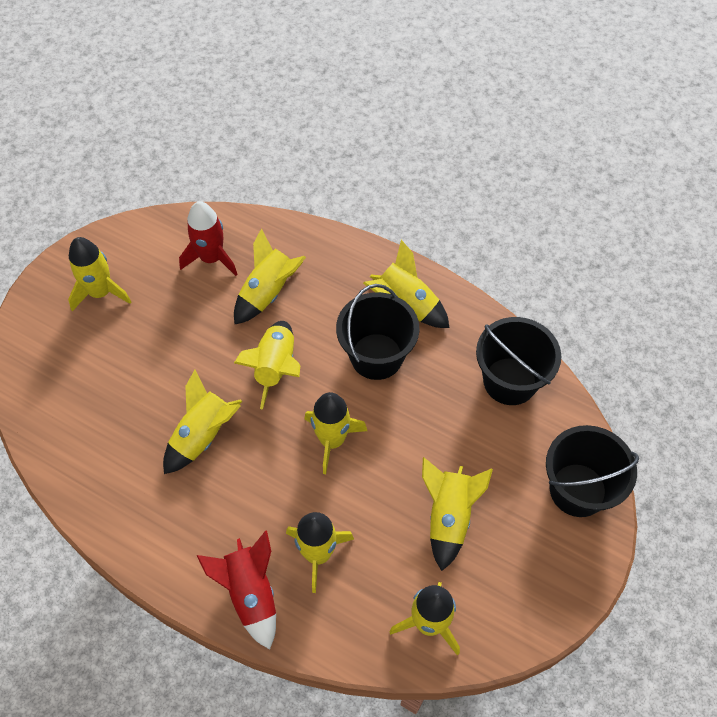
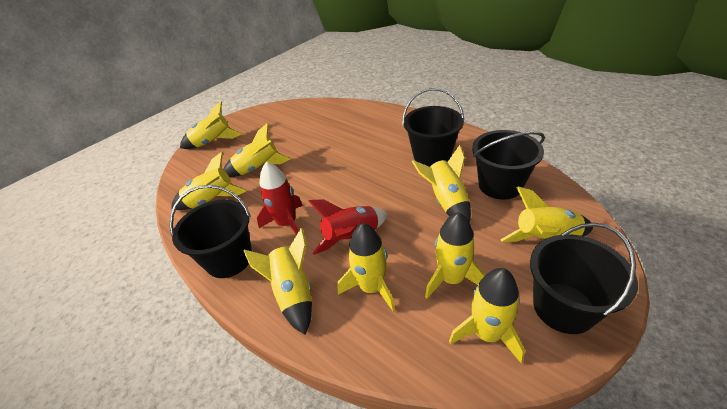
black bucket: [336,284,419,380] [476,317,561,405] [546,425,639,517] = 3 -> [169,185,252,278] [402,88,464,167] [472,130,545,200] [530,223,638,334] = 4

